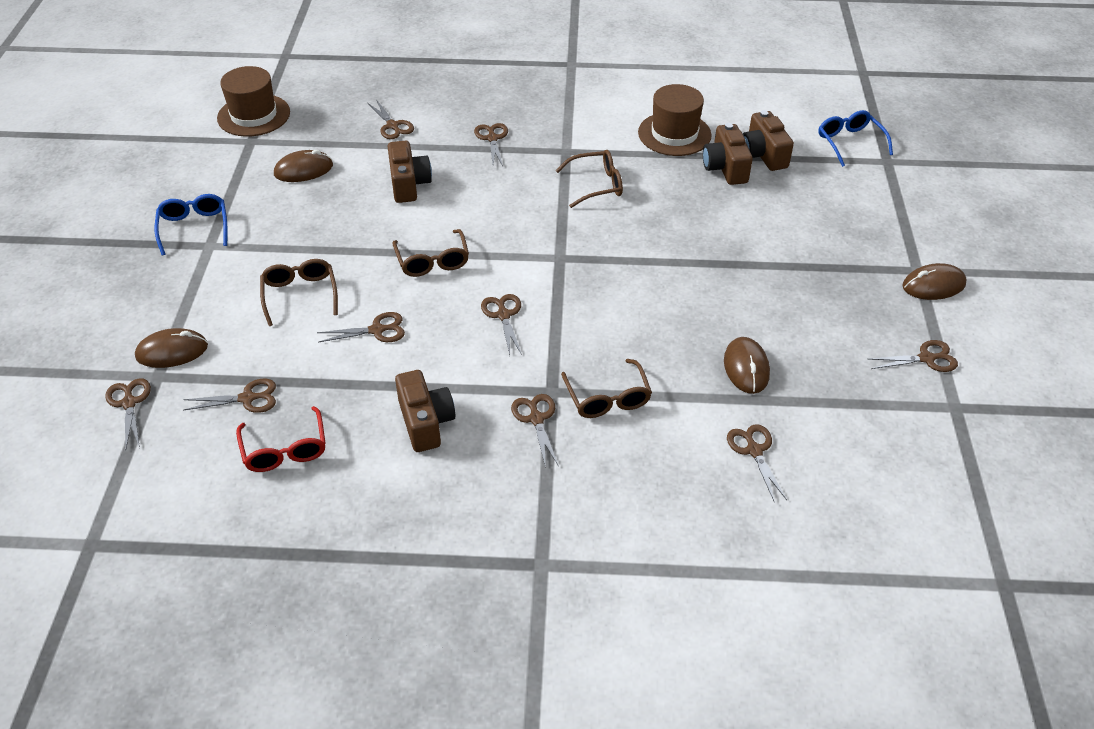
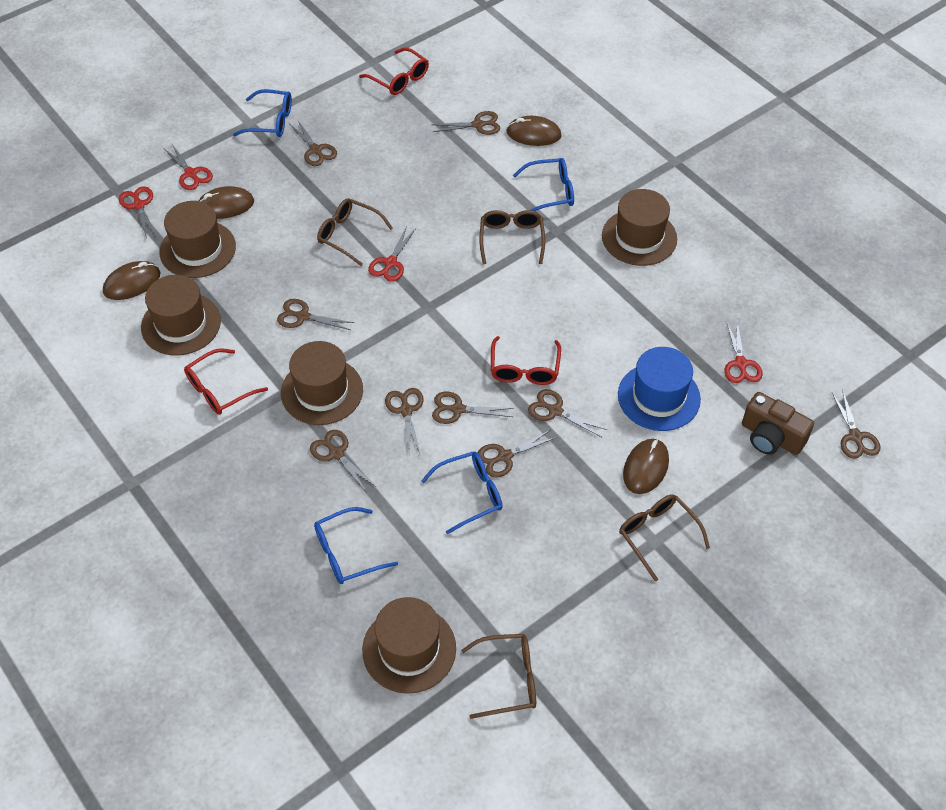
blue glasses: [154,194,227,255] [818,110,893,167] = 2 -> [233,89,292,137] [314,507,398,584] [421,452,503,534] [513,158,574,211] = 4
blue hat: none = 0 -> [618,347,701,431] = 1
brown camera: [387,140,432,203] [395,370,455,452] [703,123,753,185] [743,110,794,171] = 4 -> [742,392,814,455] = 1
brown hat: [217,66,290,137] [638,84,712,156] = 2 -> [141,275,221,356] [159,201,236,278] [281,341,363,425] [362,597,456,694] [602,189,677,266] = 5
red glasses: [236,406,326,472] = 1 -> [184,348,268,415] [359,47,429,95] [491,336,561,385] = 3
red scissors: none = 0 -> [119,186,156,239] [163,143,213,190] [368,226,416,281] [724,321,763,383] = 4

